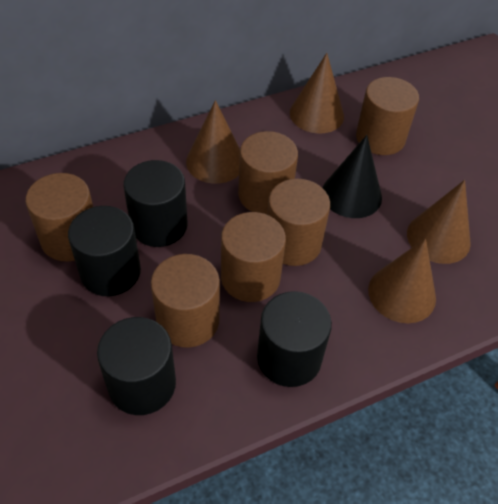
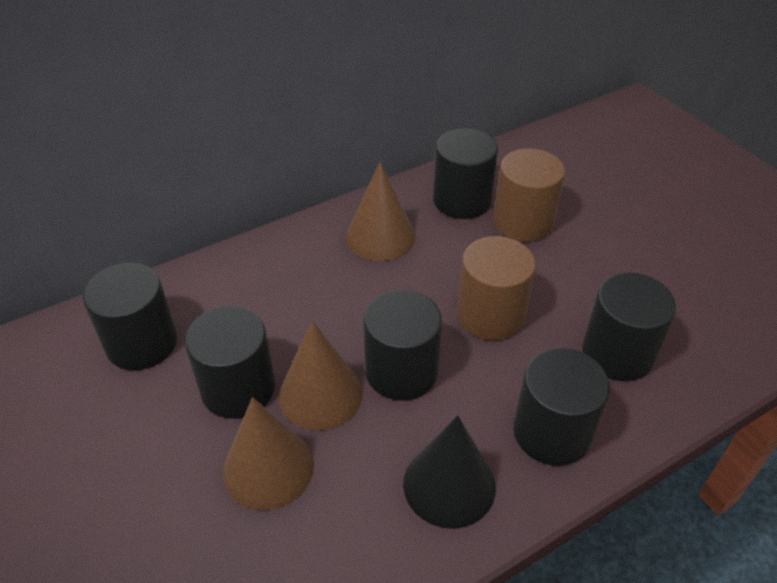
black cylinder: [68,206,141,296] [97,317,176,415] [123,160,188,247] [257,291,332,387] = 4 -> [83,263,177,370] [185,306,275,419] [363,290,442,401] [433,128,498,219] [513,348,610,466] [582,272,676,381] = 6
brown cone: [186,100,240,184] [290,53,344,134] [368,238,436,323] [407,180,471,264] = 4 -> [223,397,314,510] [279,321,363,431] [346,162,415,261] = 3
brown cylinder: [26,173,93,262] [151,254,220,348] [221,212,286,302] [238,131,298,215] [267,179,330,266] [356,77,419,155] = 6 -> [457,236,536,340] [493,148,565,242] = 2

